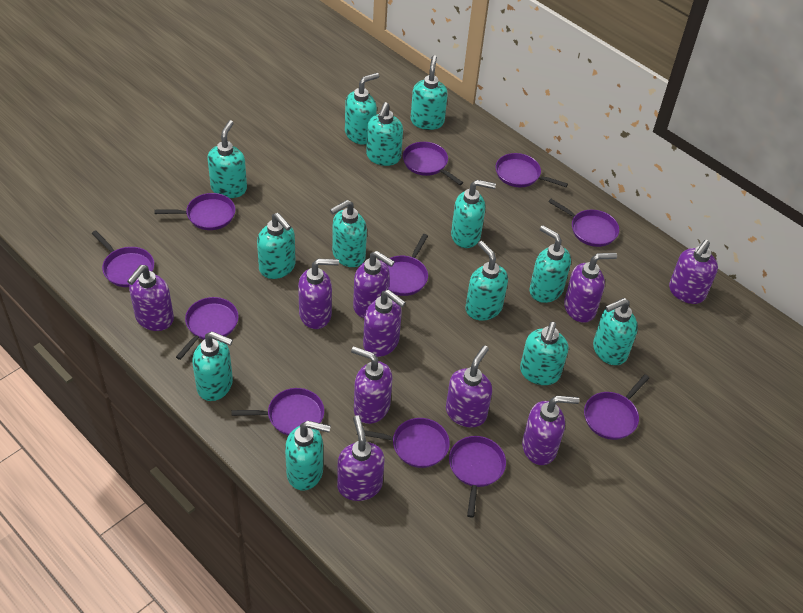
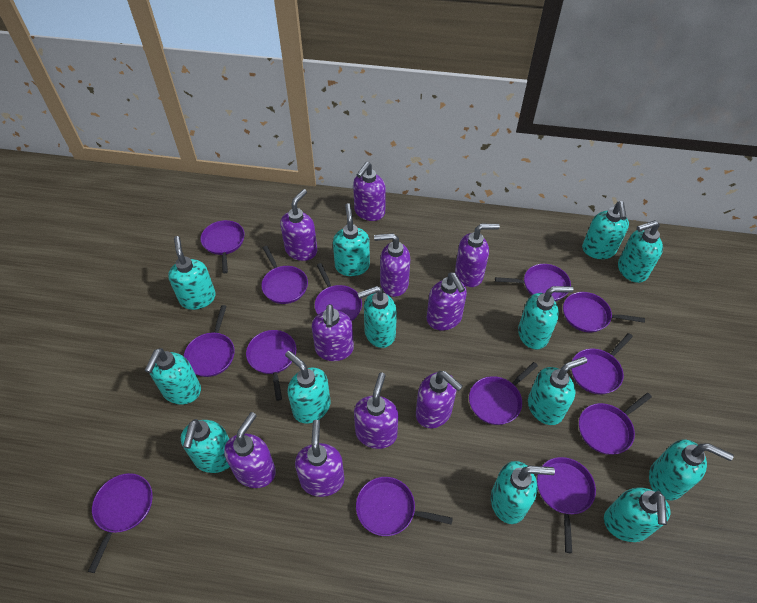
purple pan: [92,230,154,287] [154,193,235,230] [176,297,239,360] [232,388,324,436] [357,418,450,468] [385,234,428,296] [403,142,463,185] [449,436,506,518] [496,153,568,187] [548,199,619,247] [584,374,649,440] = 11 -> [88,473,153,573] [184,305,235,377] [201,220,245,273] [246,330,297,401] [261,246,308,304] [315,263,362,321] [356,477,453,536] [469,362,538,425] [495,264,571,301] [537,457,596,553] [563,292,645,332] [571,333,633,394] [579,393,652,455] = 13

